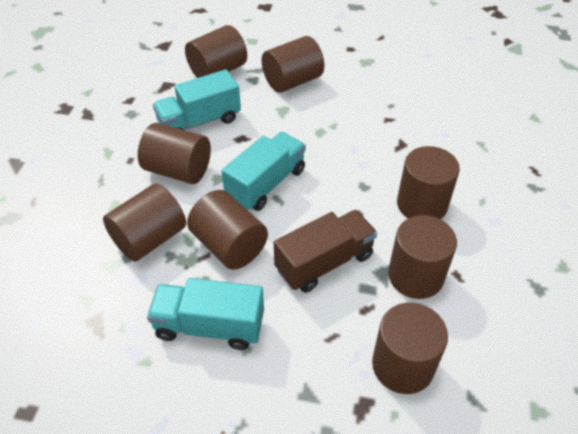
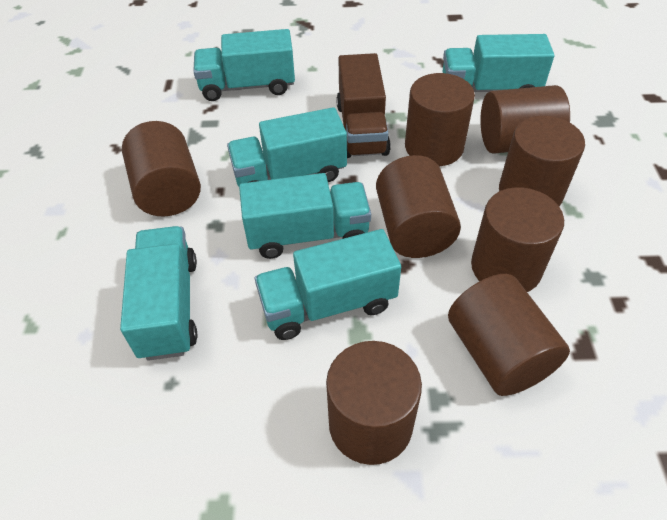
turquoise truck: [147,278,264,350] [153,69,241,130] [221,132,306,211] = 3 -> [120,226,197,361] [193,29,295,101] [227,107,347,186] [239,173,371,259] [255,229,401,340] [443,34,554,92] = 6

